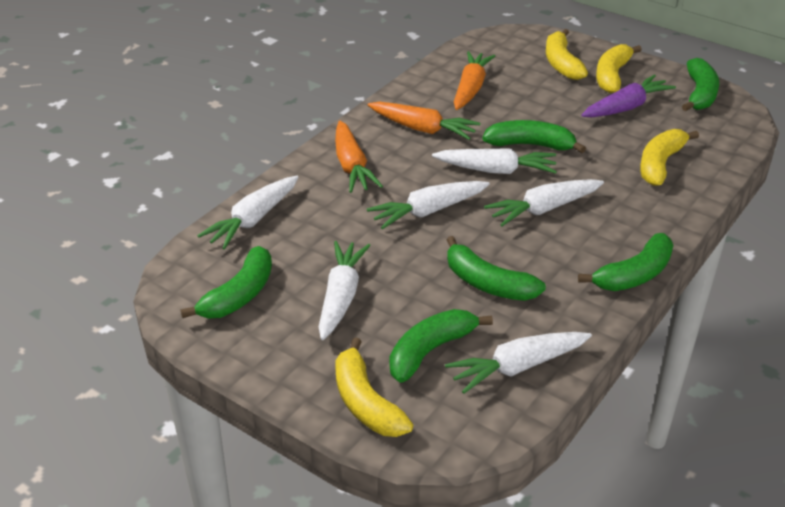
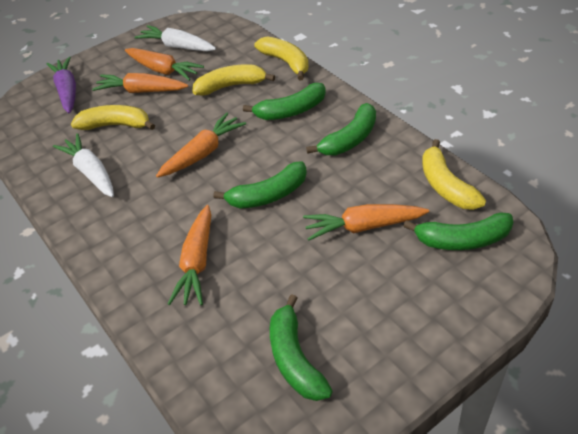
green banana: [180,246,272,319] [390,309,493,383] [447,236,546,301] [483,120,586,153] [578,233,673,291] [682,58,719,111] = 6 -> [213,161,307,208] [243,83,326,120] [270,294,333,401] [306,103,376,155] [404,213,513,250] = 5
orange carrot: [335,121,383,193] [368,102,480,140] [454,51,495,110] = 3 -> [92,73,188,93] [125,48,204,81] [156,113,246,178] [168,205,211,305] [303,204,429,241] = 5
white carrot: [197,176,299,250] [319,241,371,340] [367,181,490,229] [432,148,557,174] [445,332,592,394] [484,179,604,226] = 6 -> [53,133,114,197] [135,25,216,52] = 2

